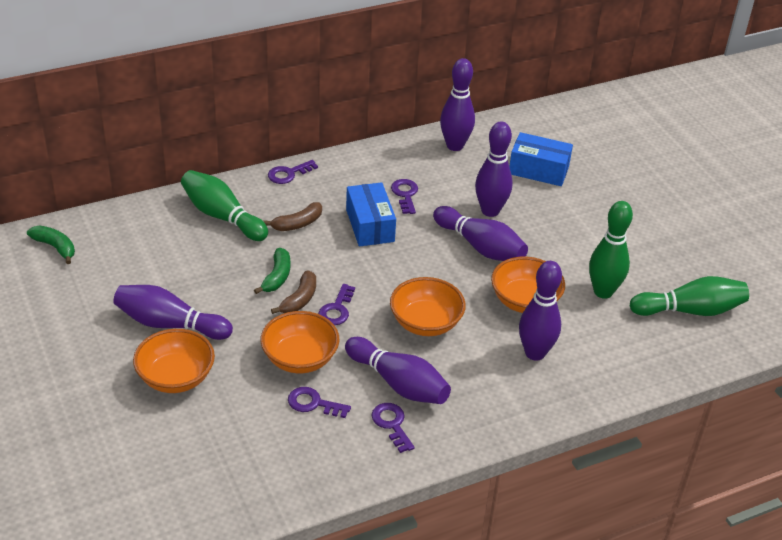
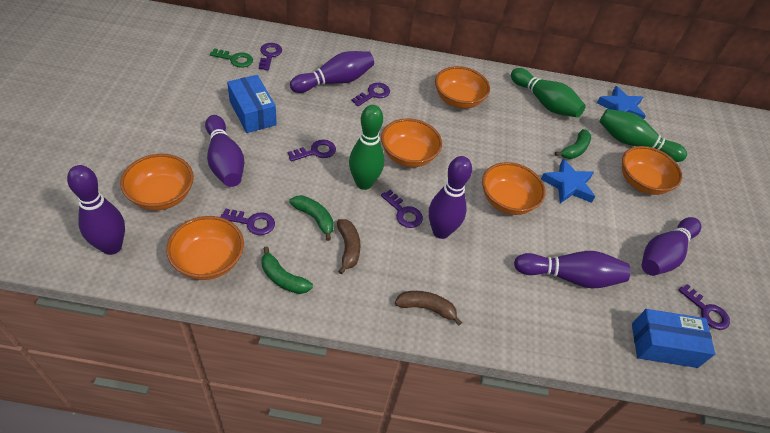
blue star: none = 0 -> [541,158,595,203] [597,86,646,119] = 2
green banana: [27,226,75,264] [254,248,290,294] = 2 -> [261,246,313,294] [289,195,334,241] [555,129,591,159] = 3
green key: none = 0 -> [210,48,253,67] = 1
orange bowl: [133,329,215,393] [261,311,339,373] [390,277,466,336] [491,256,565,313] = 4 -> [120,154,194,210] [166,216,244,280] [381,118,442,167] [435,66,490,109] [482,162,546,215] [622,146,682,195] = 6
purple key: [268,160,318,184] [288,387,351,418] [318,284,355,325] [371,403,415,453] [391,179,418,214] = 5 -> [220,208,275,235] [259,43,282,71] [288,140,336,161] [351,83,390,106] [381,190,423,228] [678,284,730,330] = 6

